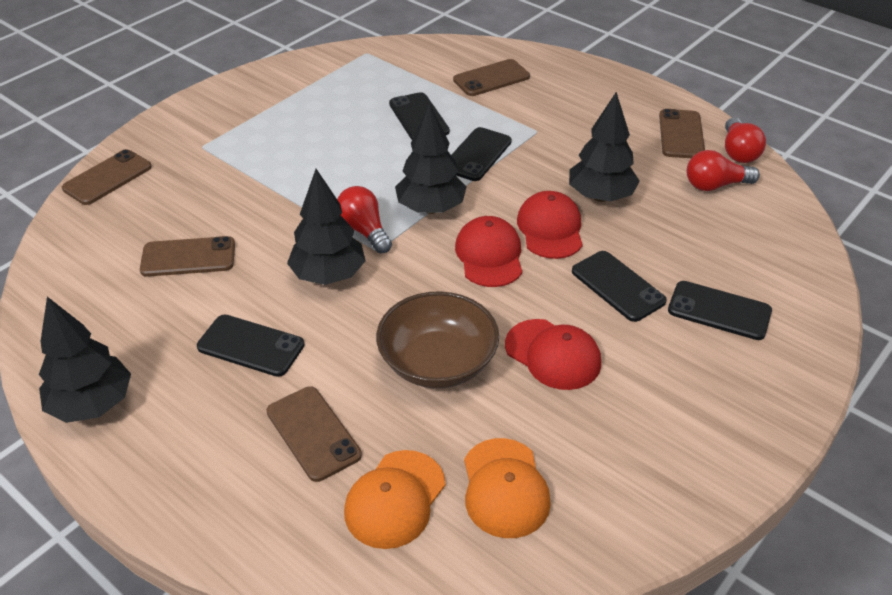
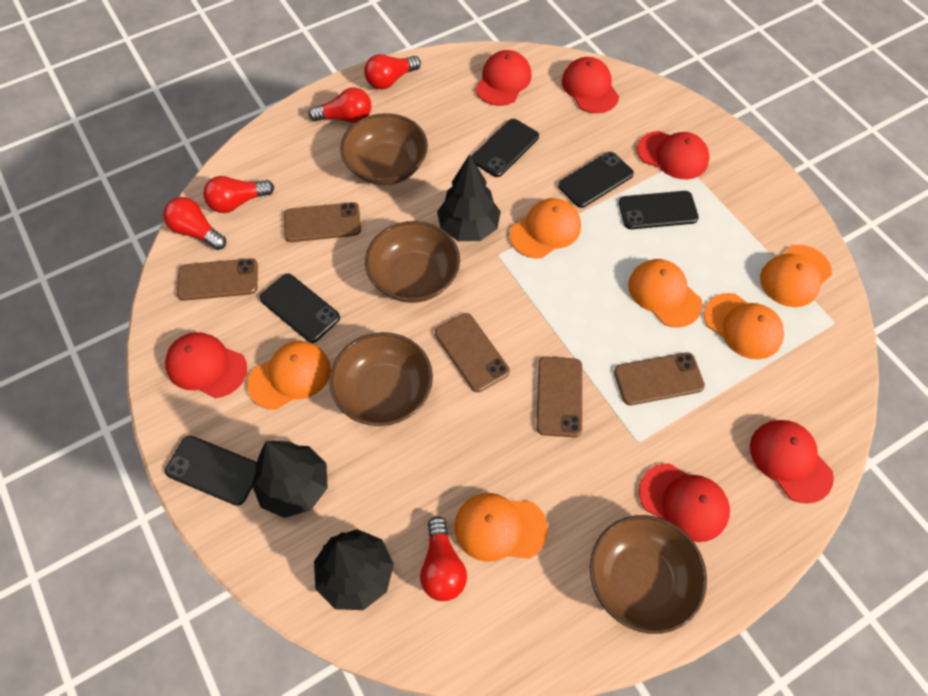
black tree: [39,297,131,423] [287,169,366,285] [395,103,467,214] [569,92,640,202] = 4 -> [252,441,328,518] [314,529,394,610] [437,154,501,241] = 3
brown bowl: [376,291,499,389] = 1 -> [329,332,433,426] [340,113,428,185] [365,221,460,303] [590,515,707,634] = 4
orange cap: [344,450,445,549] [464,438,551,538] = 2 -> [247,341,331,410] [454,493,548,562] [510,198,581,258] [628,259,703,328] [704,293,784,359] [760,245,832,307] = 6
red cap: [455,216,522,287] [505,319,601,390] [517,191,583,259] = 3 -> [165,332,247,398] [476,50,531,106] [562,57,619,113] [637,131,710,179] [639,463,730,542] [750,420,834,504] = 6
red light bulb: [337,186,392,253] [687,150,760,191] [725,117,766,163] = 3 -> [163,197,226,250] [203,176,274,213] [309,87,371,123] [364,54,421,89] [420,516,467,601] = 5

